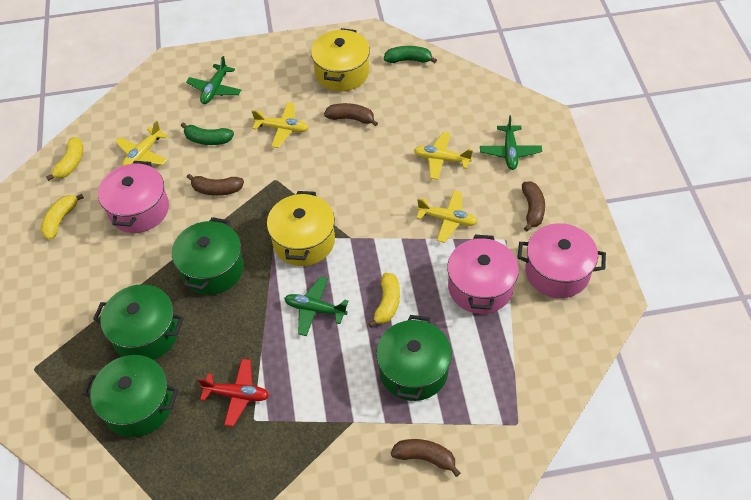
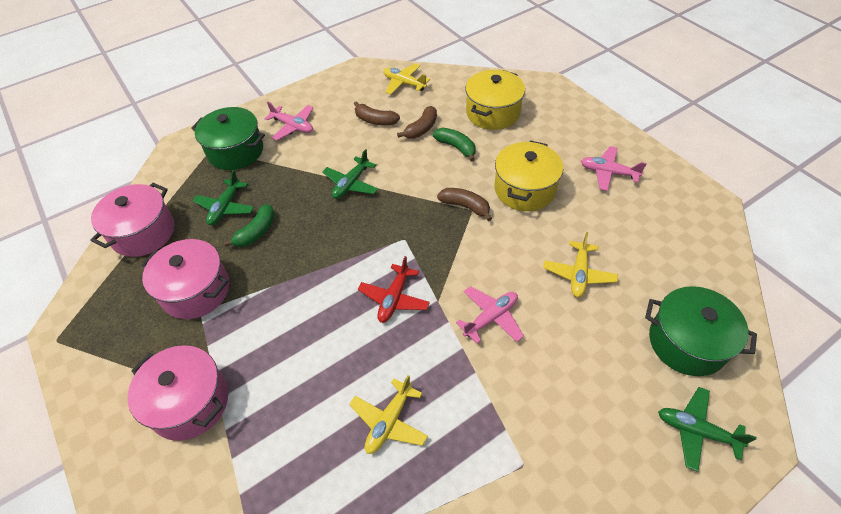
brown banana: [187,174,244,196] [324,103,378,127] [391,439,460,477] [522,182,545,231] = 4 -> [354,101,400,126] [397,106,437,139] [437,188,492,221] = 3
green pot: [82,355,178,437] [93,284,184,360] [172,217,244,295] [376,315,452,401] = 4 -> [191,107,265,170] [645,286,757,376] = 2
pink plane: none = 0 -> [265,102,313,140] [456,286,524,344] [581,146,647,191] = 3
yellow banana: [41,194,84,240] [46,137,83,181] [368,273,400,328] = 3 -> none = 0
yellow plane: [115,120,168,166] [251,102,309,148] [414,132,473,180] [416,190,478,243] = 4 -> [349,375,428,454] [383,64,430,94] [543,232,618,297] = 3

